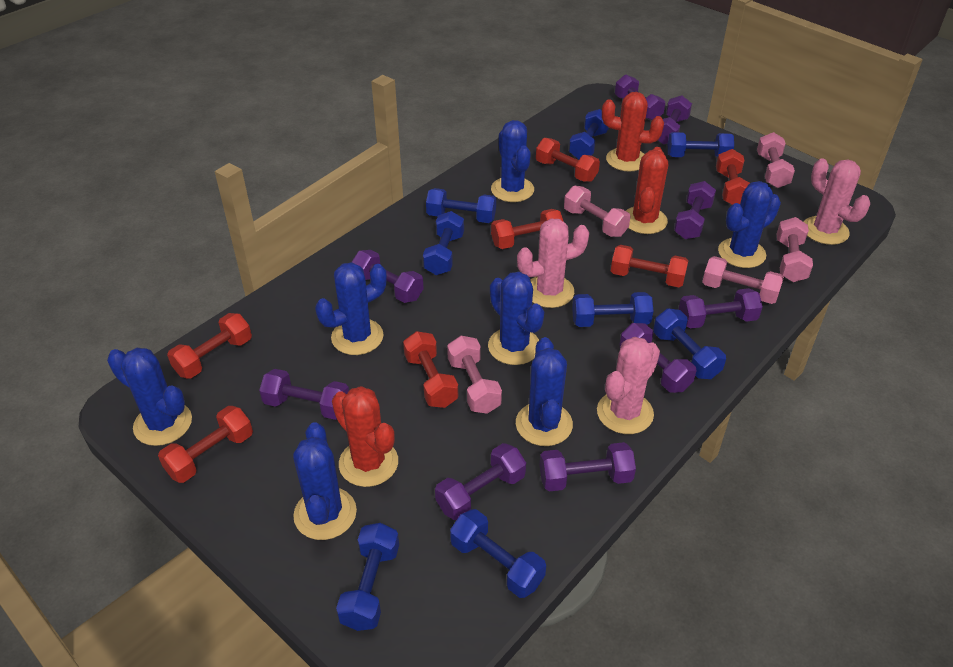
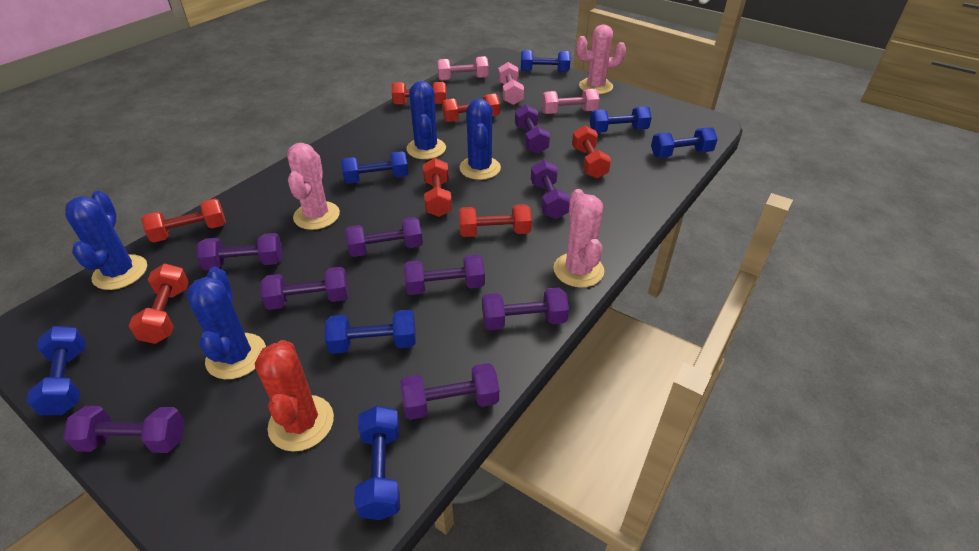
blue cactus: [107,348,192,446] [293,422,357,540] [315,262,387,355] [488,272,544,365] [491,120,534,202] [516,337,573,446] [718,181,781,268] = 7 -> [65,191,147,290] [186,267,266,379] [406,81,446,159] [459,99,501,180] = 4
blue dumbbell: [336,523,399,631] [423,211,464,275] [426,188,496,223] [450,509,546,598] [569,109,609,159] [572,292,654,327] [653,308,726,379] [668,132,734,157] = 8 -> [26,326,86,415] [325,310,416,354] [341,151,408,184] [354,406,400,520] [521,50,571,72] [590,106,652,133] [651,128,718,158] = 7
pink dumbbell: [447,336,502,414] [564,186,631,237] [702,256,784,304] [757,132,795,188] [777,217,813,282] = 5 -> [437,56,489,81] [498,62,524,105] [542,89,600,114] = 3
red cactus: [332,386,398,487] [602,92,664,172] [626,147,668,234] = 3 -> [255,340,334,452] = 1

